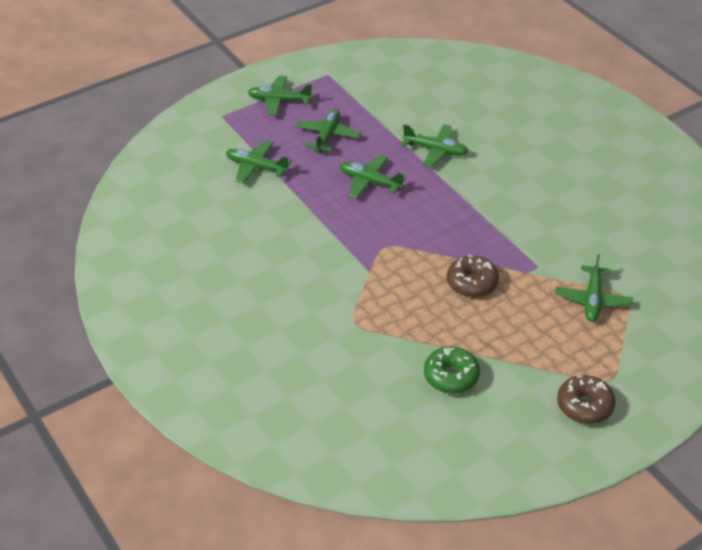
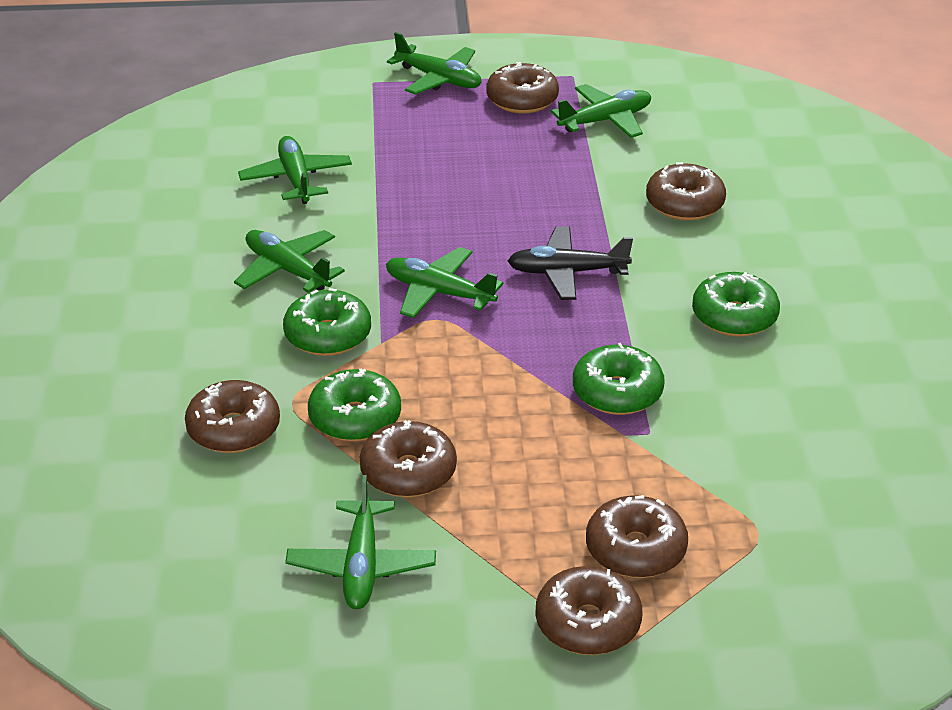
black plane: none = 0 -> [508,227,633,300] = 1
brown donut: [447,255,499,297] [557,375,616,424] = 2 -> [185,380,280,453] [360,420,457,497] [486,62,559,113] [536,566,642,655] [586,495,688,578] [646,162,726,221] = 6
green donut: [424,346,480,394] = 1 -> [283,288,371,356] [308,368,401,441] [573,343,665,415] [692,272,780,337] = 4

